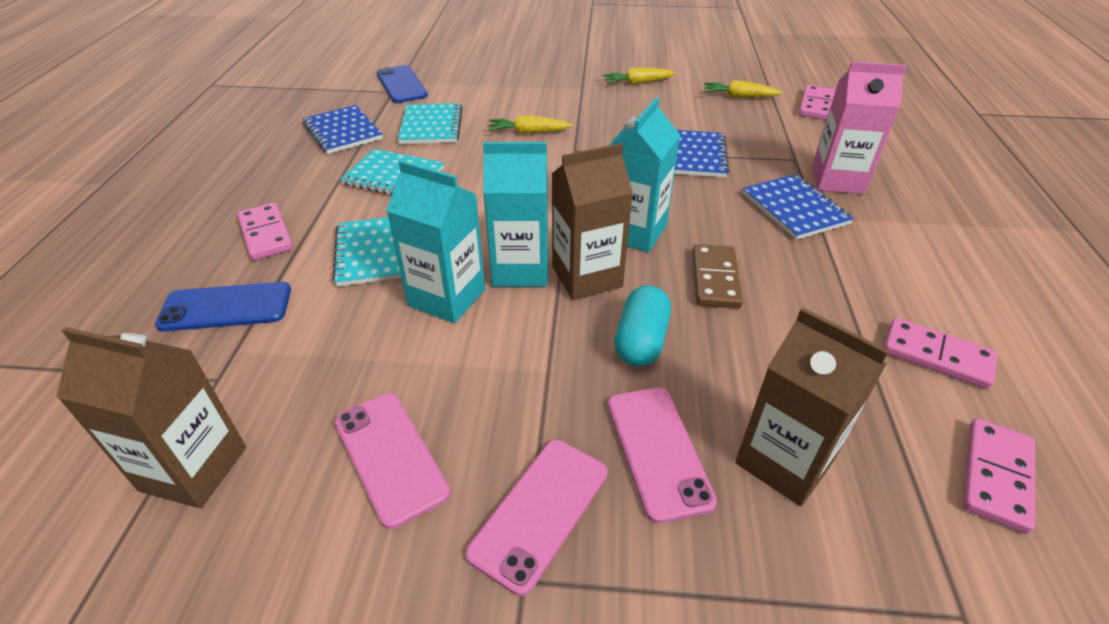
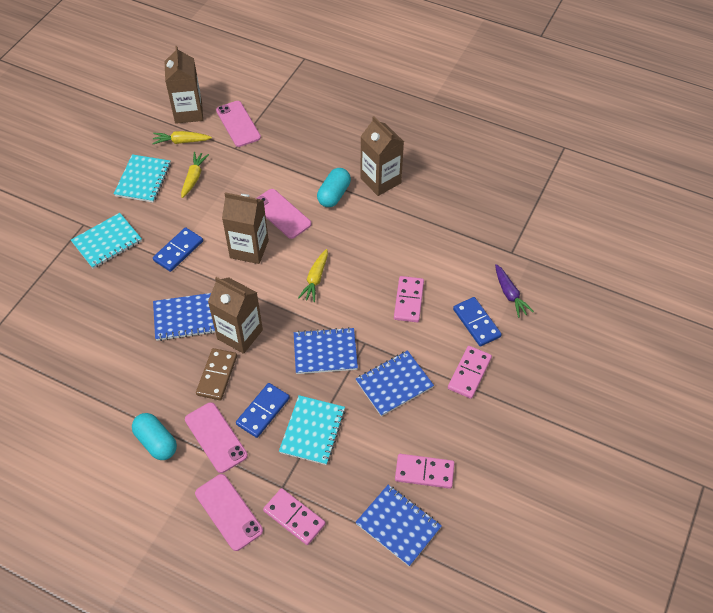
blue domino: none = 0 -> [153,227,203,272] [236,383,290,438] [453,297,502,347] = 3
blue notebook: [303,105,383,154] [674,130,729,178] [743,174,854,240] = 3 -> [153,293,215,341] [294,327,358,374] [355,485,442,566] [356,350,434,416] = 4
blue phone: [155,282,291,332] [377,65,428,103] = 2 -> none = 0
brown carton: [56,327,246,508] [552,143,633,300] [735,307,889,506] = 3 -> [165,46,203,124] [208,277,263,354] [222,192,269,264] [360,116,404,196] = 4
pink carton: [812,61,906,194] = 1 -> none = 0
pink phone: [335,393,450,529] [465,440,608,596] [608,387,717,523] = 3 -> [185,402,248,473] [195,474,263,551] [216,101,261,147] [256,189,311,239] = 4
purple carrot: none = 0 -> [495,264,534,318] = 1
turquoise capsule: [614,285,671,366] = 1 -> [132,413,177,460] [317,168,351,207] = 2
turquoise carton: [386,160,485,323] [483,142,548,287] [608,97,680,252] = 3 -> none = 0

